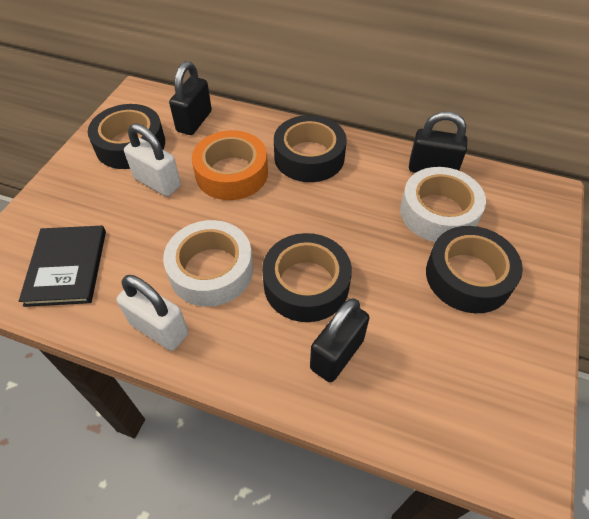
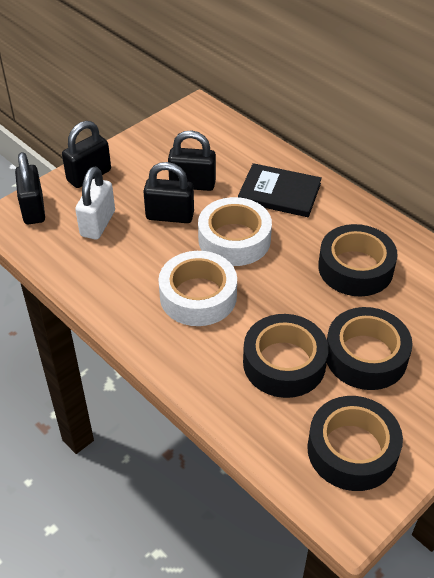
black padlock: [169,61,212,135] [310,298,369,382] [409,111,467,173] = 3 -> [15,152,45,224] [62,121,111,188] [143,162,194,223] [168,130,216,191] = 4
orange tape: [192,130,268,200] = 1 -> none = 0
white padlock: [117,275,188,351] [124,123,181,196] = 2 -> [75,167,115,240] = 1

